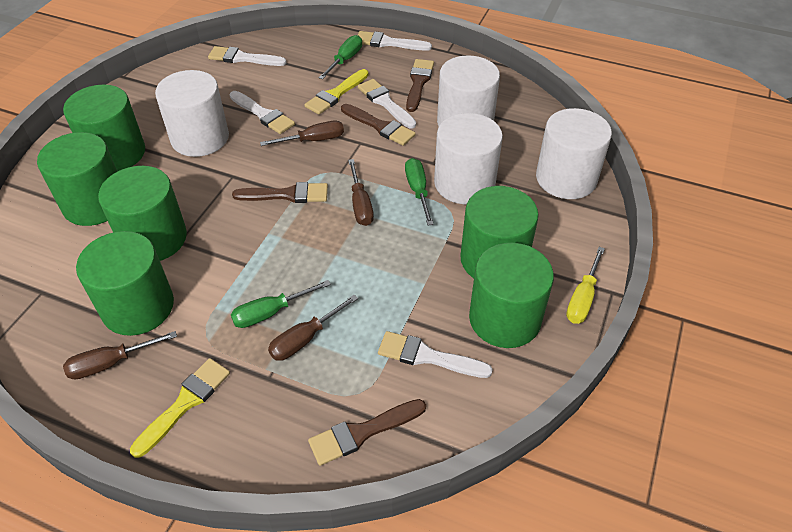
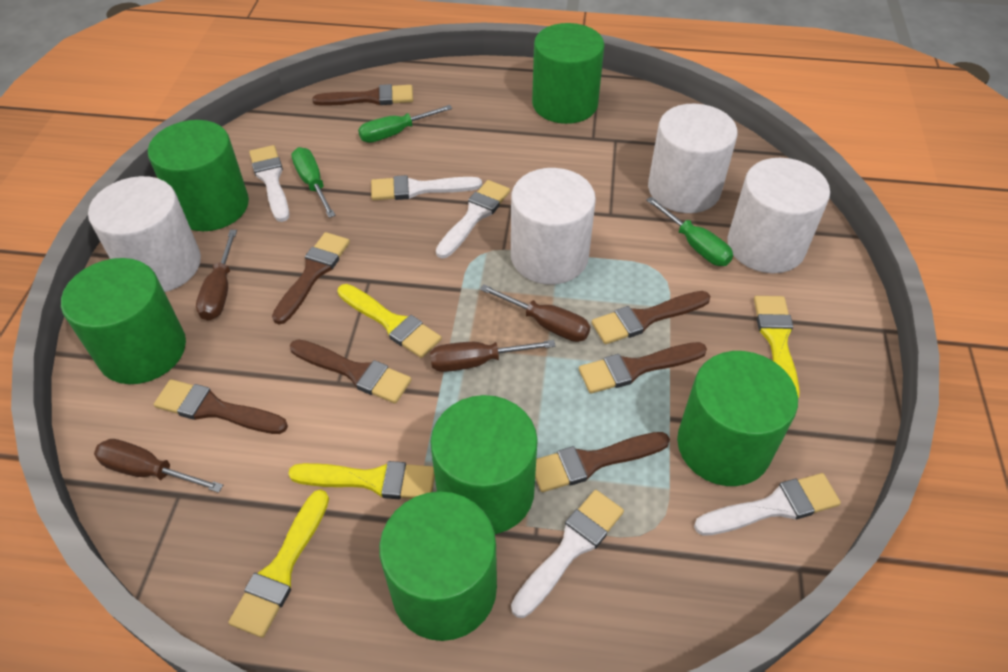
brown brush: [232,182,328,203] [308,399,426,466] [341,104,416,146] [406,59,434,112] = 4 -> [154,379,288,434] [272,232,350,325] [290,339,412,404] [313,84,413,106] [535,432,670,492] [579,342,707,393] [592,291,710,344] = 7
yellow brush: [130,358,230,458] [305,69,369,115] = 2 -> [228,489,329,638] [288,461,435,499] [337,284,442,358] [754,296,800,399] = 4
yellow screwdriver: [566,247,605,324] = 1 -> none = 0

